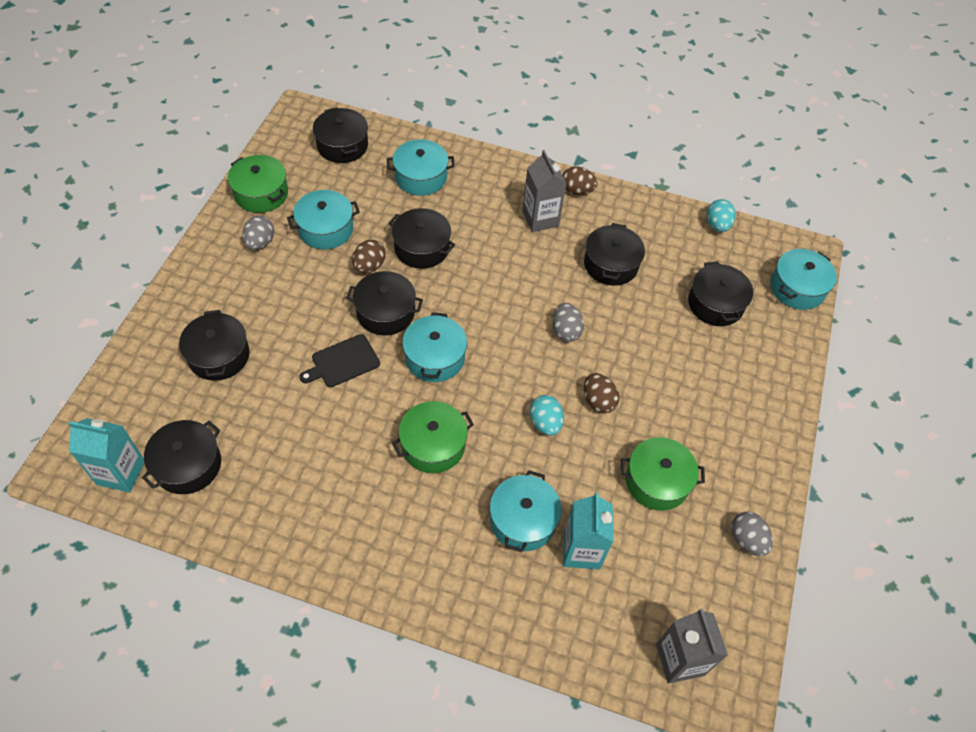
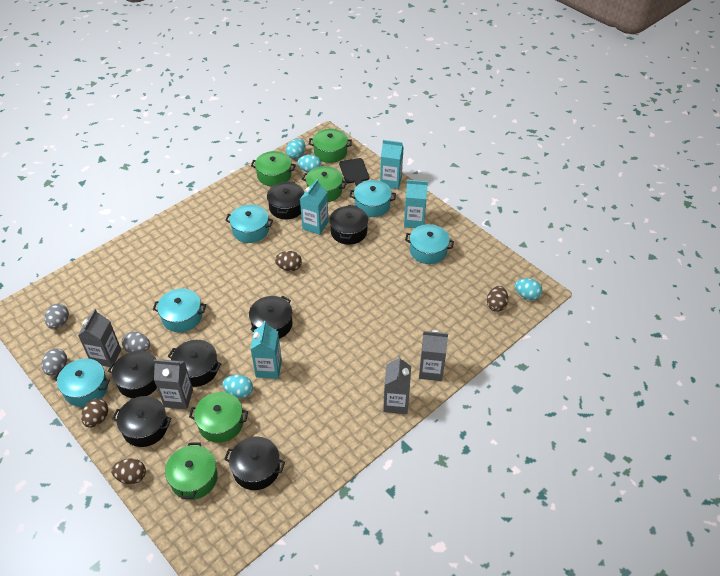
brown egg: [352,239,386,273] [562,166,598,195] [584,373,619,413] = 3 -> [81,399,108,428] [111,458,146,484] [275,251,302,271] [487,286,508,312] = 4
green pot: [228,155,288,213] [392,401,474,473] [621,437,705,511] = 3 -> [165,442,218,500] [189,392,248,443] [251,151,296,186] [302,166,347,202] [309,129,352,163] = 5
grey carton: [522,150,567,232] [656,609,728,683] = 2 -> [78,309,121,367] [154,359,193,409] [383,355,411,414] [419,330,448,381] = 4
turquoise carton: [68,418,144,492] [563,492,613,570] = 2 -> [250,321,282,379] [300,179,329,235] [380,140,404,189] [404,180,428,228] = 4
turquoise egg: [530,395,564,436] [707,199,736,232] = 2 -> [222,375,253,398] [286,139,305,159] [297,155,321,172] [515,278,542,300] = 4

